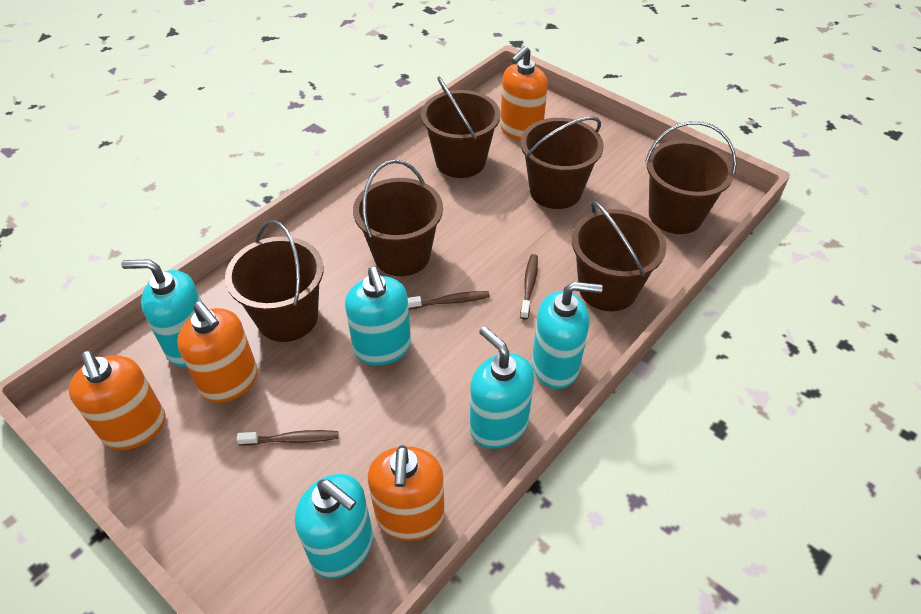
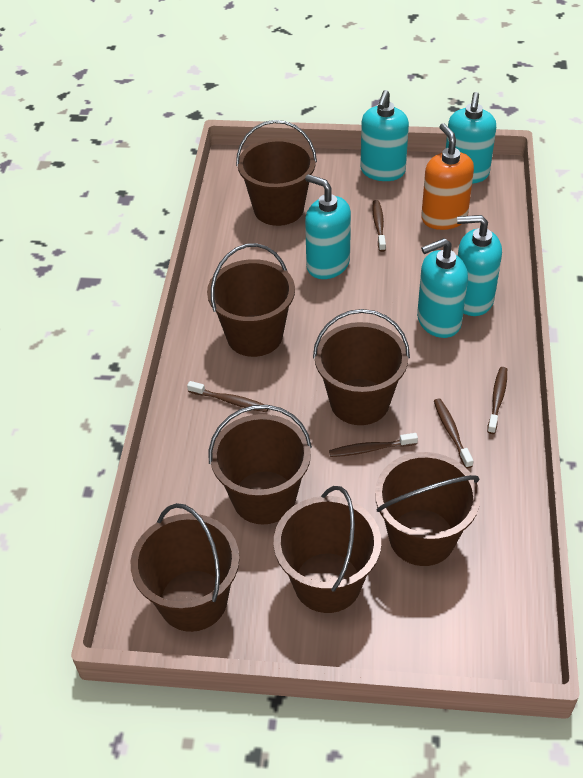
brown bucket: [225,220,324,342] [353,160,443,276] [421,77,501,178] [520,116,604,209] [572,200,667,311] [645,121,737,234] = 6 -> [131,503,239,632] [207,243,295,357] [209,405,312,524] [236,120,317,226] [274,486,381,613] [313,309,410,425] [375,452,480,566] = 7
brown toothbrush: [237,430,338,446] [408,291,490,309] [520,254,538,319] = 3 -> [187,381,268,412] [329,433,418,457] [372,200,386,252] [434,398,473,468] [487,367,507,434] = 5
orange soap dispenser: [69,351,165,450] [177,301,258,403] [368,445,445,541] [500,46,548,141] = 4 -> [421,123,474,230] = 1

